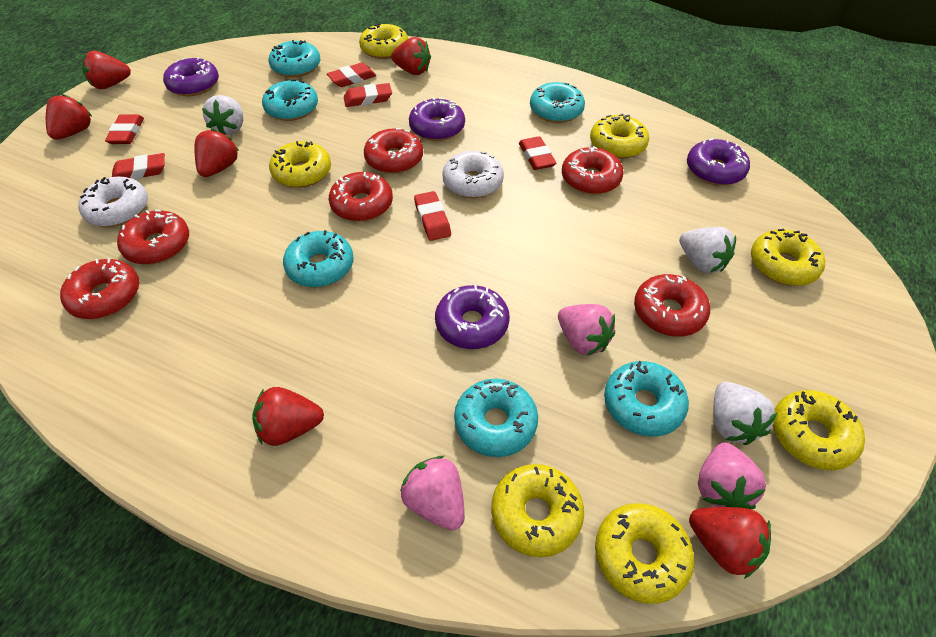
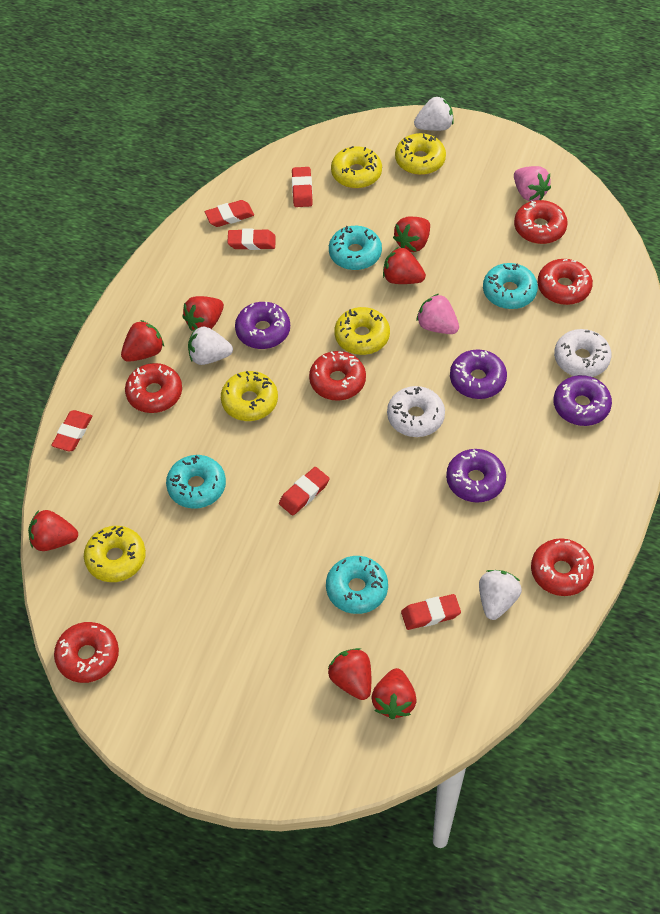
pink strawberry: [400,456,465,530] [558,304,615,356] [698,442,766,509] = 3 -> [416,294,459,334] [514,166,551,201] = 2
red strawberry: [46,94,92,140] [82,51,131,89] [194,129,239,177] [252,387,324,446] [391,37,431,75] [689,507,771,579] = 6 -> [28,510,78,551] [121,320,164,362] [182,296,224,331] [328,648,371,700] [371,668,417,719] [383,247,426,284] [393,217,430,252] = 7
turquoise donut: [262,79,318,121] [268,40,320,77] [283,230,354,288] [454,379,538,457] [530,82,585,123] [604,361,689,437] = 6 -> [166,455,226,508] [326,556,388,614] [329,226,382,270] [483,263,538,309] = 4
yellow donut: [269,141,331,188] [359,23,408,59] [491,464,584,557] [590,113,649,159] [595,503,694,604] [751,229,825,286] [773,390,865,470] = 7 -> [84,526,146,582] [221,371,278,421] [331,146,382,188] [334,307,390,355] [395,133,446,175] = 5

